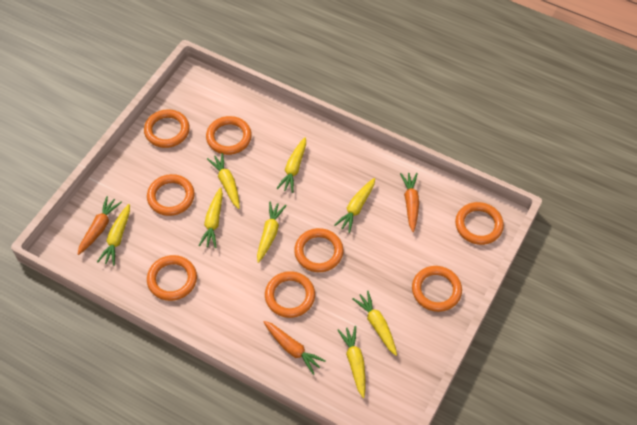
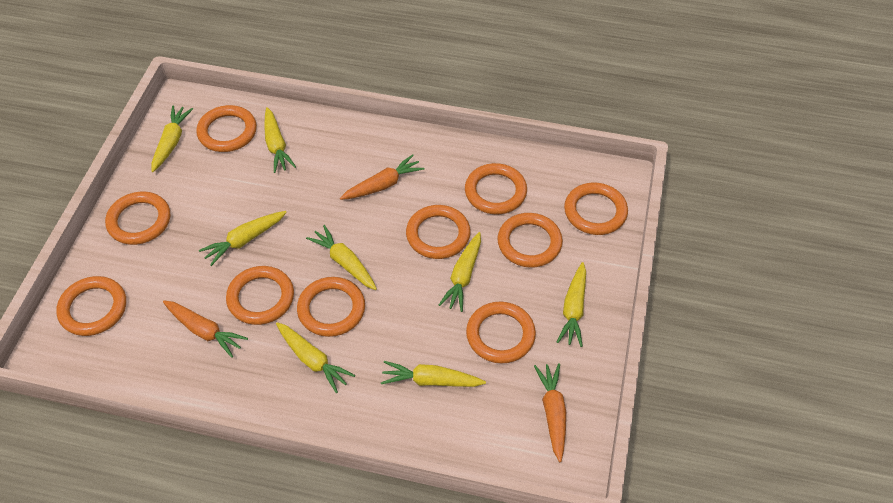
orange ring: [144,109,190,148] [147,174,195,216] [147,255,197,301] [206,116,252,155] [265,271,315,318] [294,228,343,272] [412,266,462,312] [455,202,504,245] = 8 -> [56,276,126,336] [105,192,170,245] [196,105,257,152] [226,266,294,325] [297,277,365,337] [406,205,471,259] [465,163,527,214] [466,302,536,363] [498,213,563,268] [564,183,628,235] = 10

